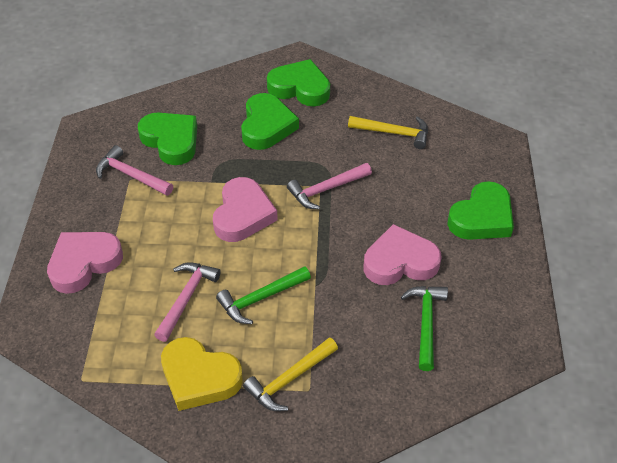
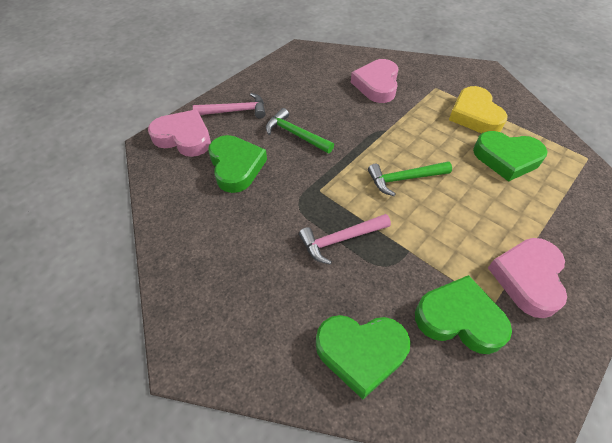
pink hammer: [96,145,173,196] [154,262,221,342] [287,163,372,209] = 3 -> [193,93,266,119] [299,214,391,265] = 2
yellow hammer: [243,337,338,411] [348,116,428,149] = 2 -> none = 0

